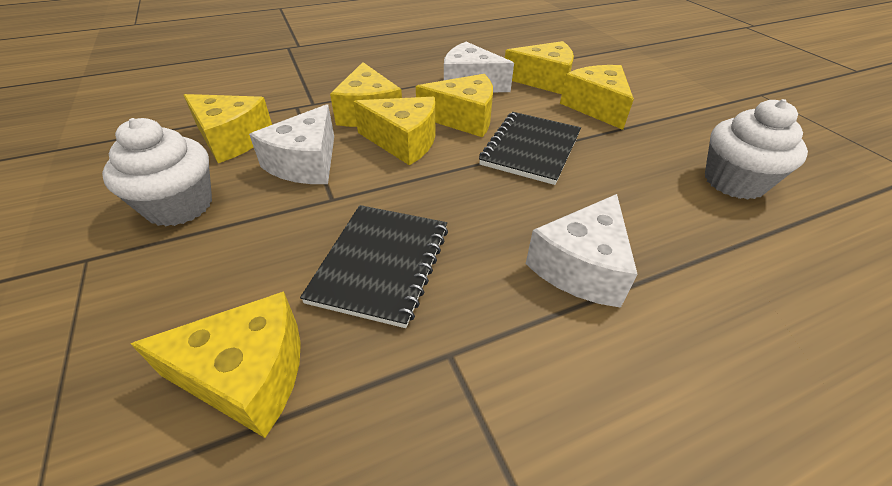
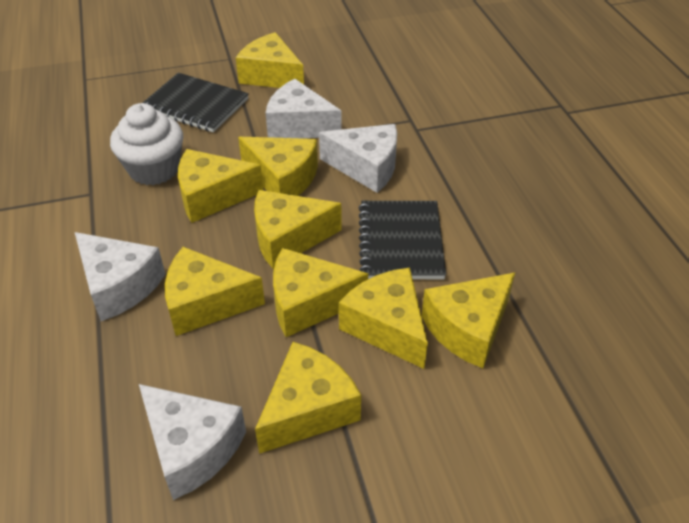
white cheese: [249,104,334,184] [444,42,514,92] [526,194,637,308] = 3 -> [75,232,166,321] [139,384,246,500] [266,79,341,138] [319,124,397,193] = 4
white cupcake: [102,118,212,226] [705,99,808,200] = 2 -> [110,103,183,185] = 1
yellow cheese: [130,291,301,438] [184,94,272,163] [330,62,402,127] [353,97,435,166] [416,74,493,137] [505,41,574,94] [560,65,634,130] = 7 -> [165,247,265,336] [178,149,263,223] [236,32,304,88] [238,137,318,196] [254,190,341,269] [255,342,361,454] [273,248,368,337] [339,268,428,369] [421,273,515,368] = 9

